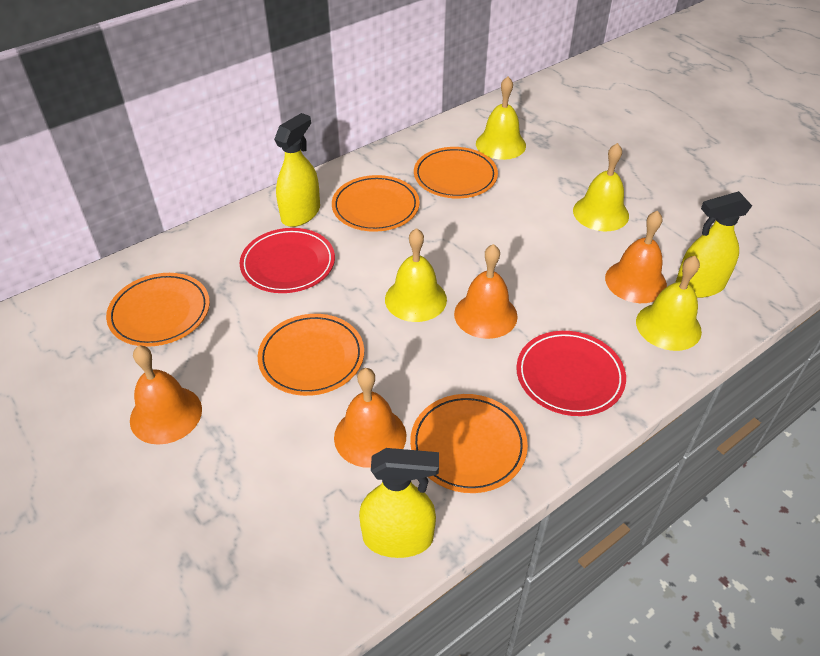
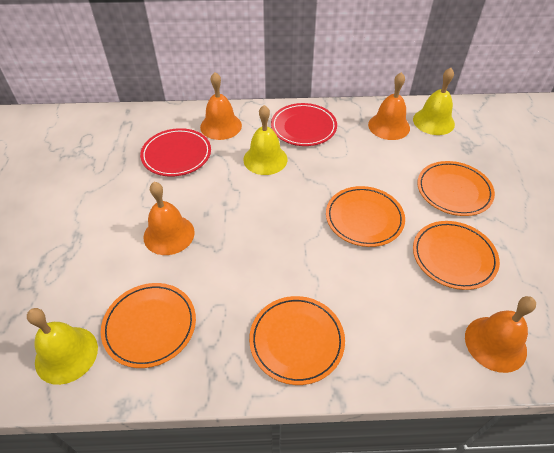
yellow bell: [385,228,447,322] [476,76,526,160] [573,143,629,231] [636,256,702,351] = 4 -> [27,308,98,385] [243,105,288,175] [413,68,455,135] = 3
yellow spray bottle: [274,113,320,227] [359,448,439,558] [675,191,752,298] = 3 -> none = 0

